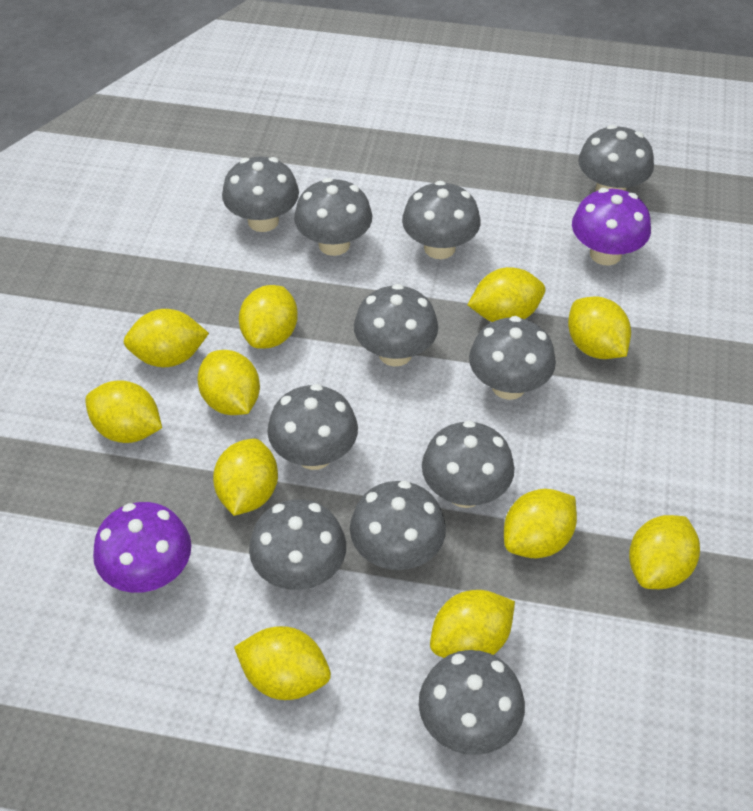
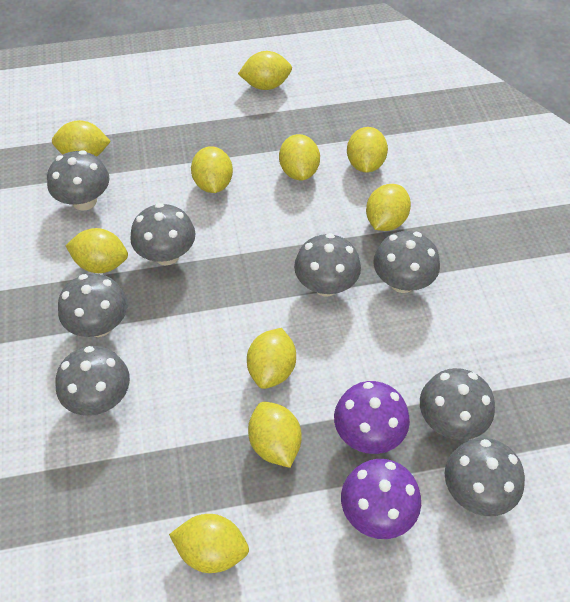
grey mushroom: [222,156,299,232] [249,499,346,590] [268,384,358,470] [294,178,372,256] [350,481,446,570] [354,284,438,367] [402,181,480,259] [419,650,525,755] [422,420,514,508] [469,316,556,400] [578,125,654,191] = 11 -> [47,150,109,211] [55,346,130,416] [58,274,128,337] [130,203,195,265] [294,233,361,296] [373,231,440,293] [420,368,495,440] [445,438,525,516] = 8
yellow lemon: [85,380,162,443] [123,309,209,367] [197,350,260,415] [213,439,278,516] [234,626,331,700] [239,285,298,349] [430,590,515,658] [468,267,545,322] [504,489,577,558] [568,296,631,359] [629,515,700,589] = 11 -> [52,120,111,157] [65,228,128,273] [169,514,249,573] [191,146,233,193] [238,51,292,90] [247,328,296,389] [248,402,302,468] [279,134,320,180] [347,127,388,173] [366,184,411,231] = 10

